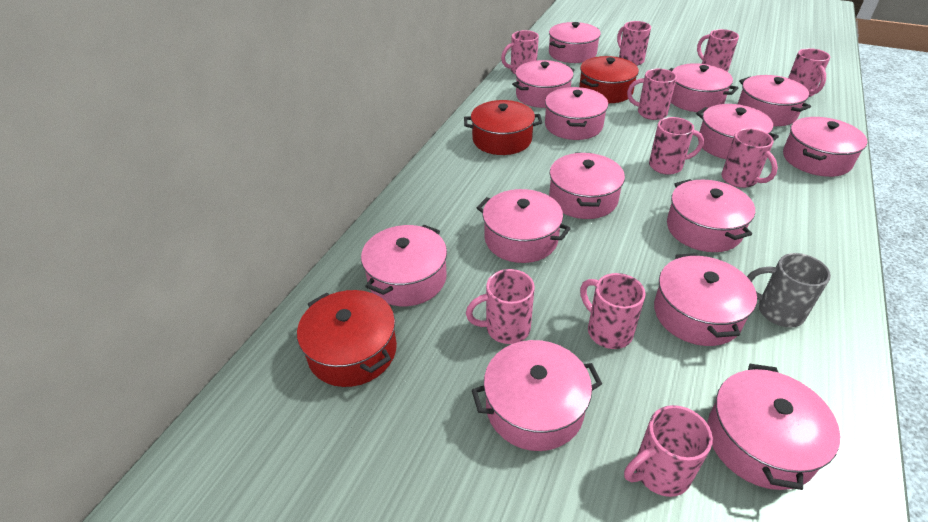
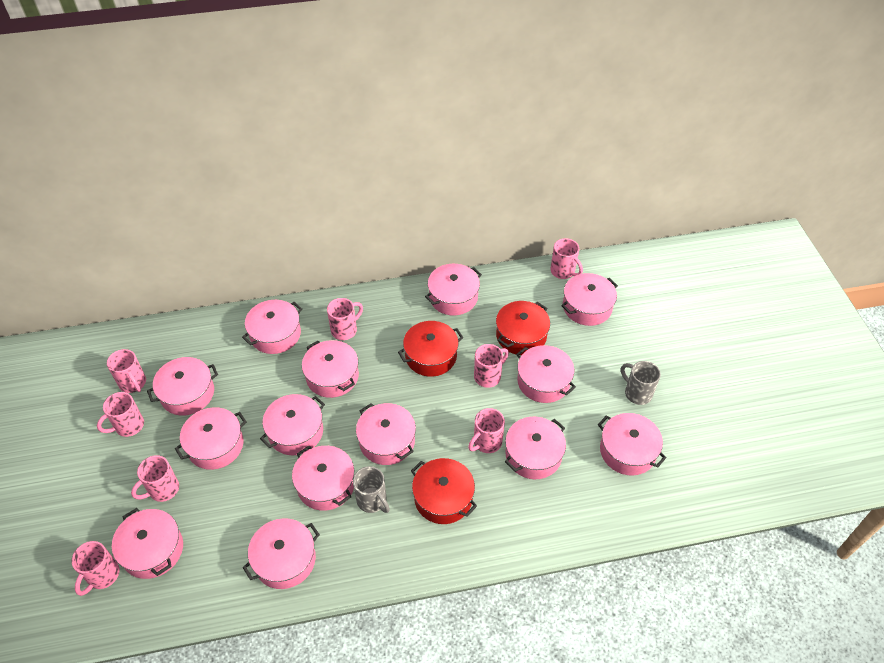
grey mug: [747,253,831,327] = 1 -> [353,466,390,513] [621,361,661,405] = 2
pink mug: [466,269,535,344] [501,30,539,74] [580,273,646,349] [617,21,651,66] [624,405,713,497] [627,69,677,120] [649,117,704,175] [697,29,739,72] [721,128,778,188] [788,48,830,97] = 10 -> [72,541,120,596] [97,392,144,437] [107,349,146,393] [131,455,179,502] [327,298,363,340] [468,408,505,453] [474,344,509,388] [551,238,583,279] = 8

